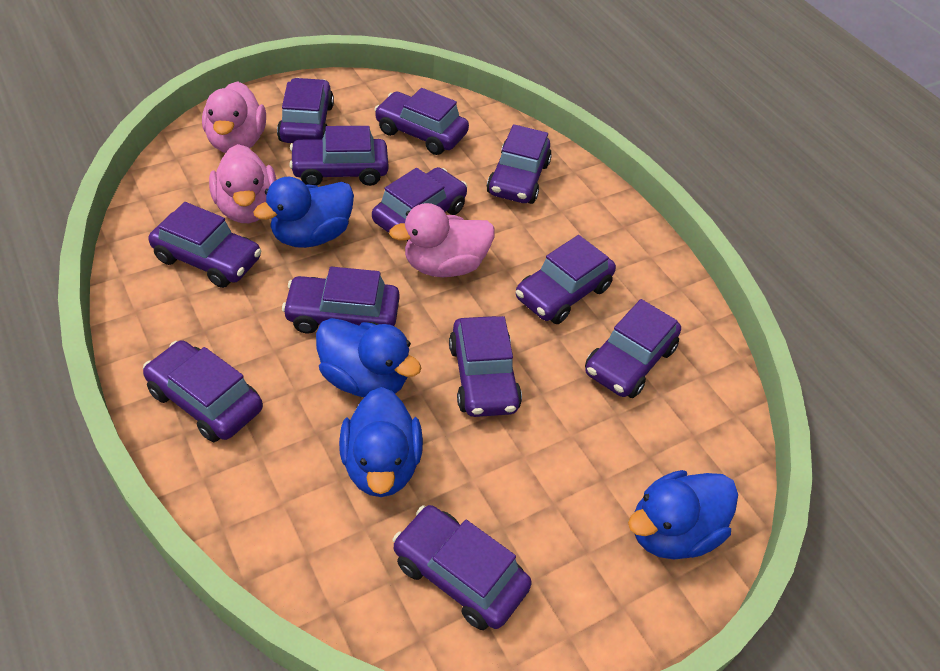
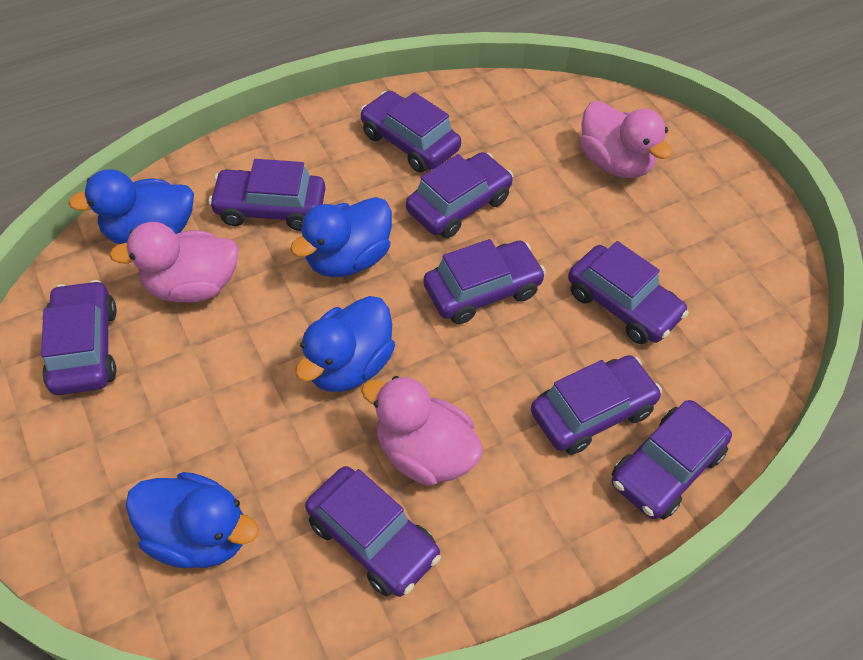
purple car: [143,340,263,442] [149,202,261,288] [277,78,334,143] [282,267,400,333] [289,126,388,186] [372,167,467,241] [374,88,469,155] [393,505,532,630] [449,316,522,417] [487,124,552,204] [516,235,616,324] [585,299,681,398] = 12 -> [41,280,117,395] [209,159,325,231] [305,466,441,597] [360,91,461,172] [406,152,513,238] [423,239,546,324] [531,355,662,455] [568,241,689,344] [612,400,732,519] = 9

